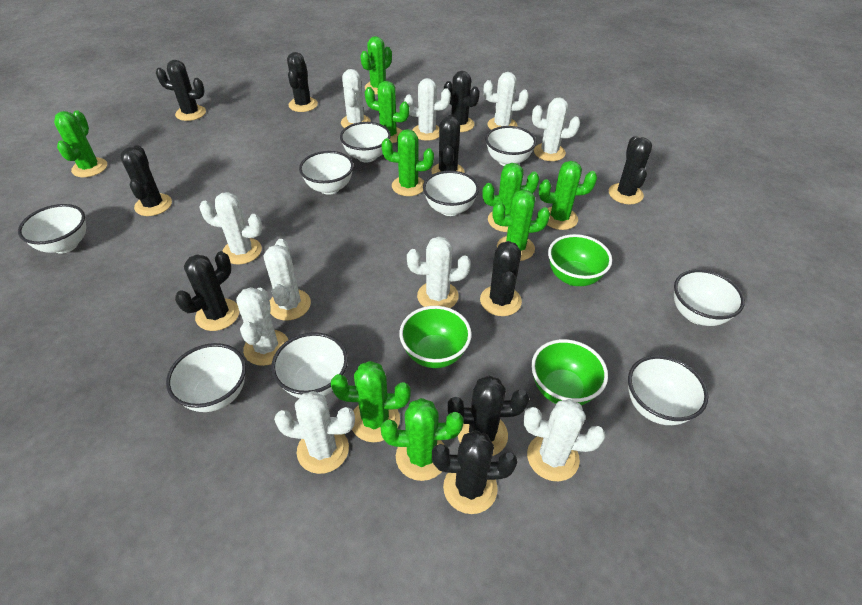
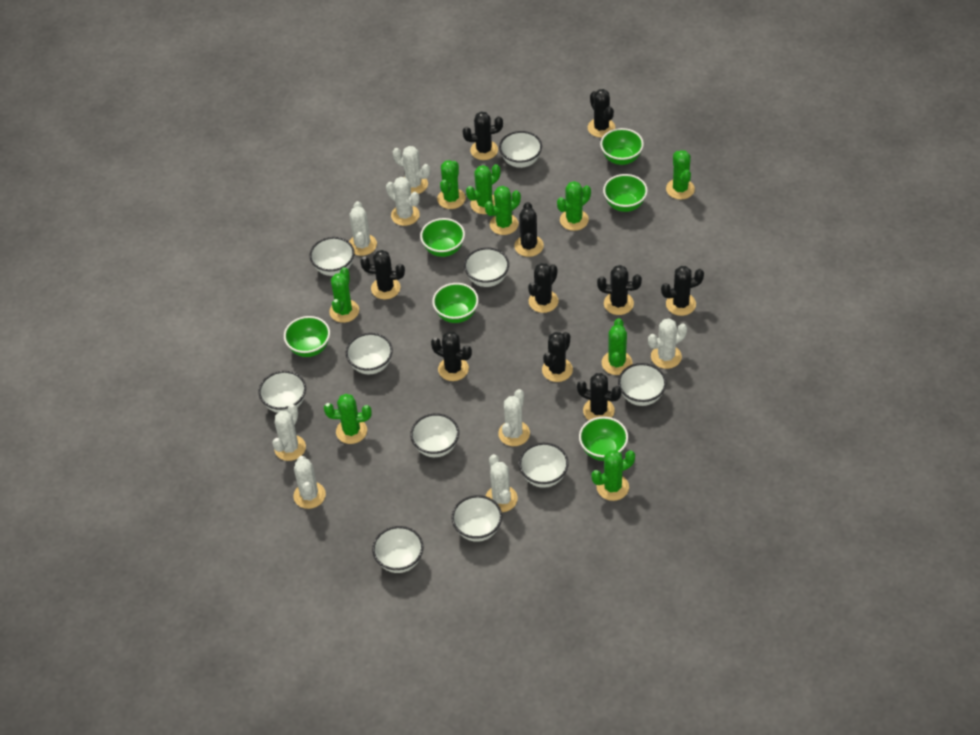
green bowl: [399,306,472,368] [531,339,608,405] [548,234,612,286] = 3 -> [284,316,330,357] [420,218,465,257] [432,283,479,323] [579,417,628,461] [600,128,644,165] [603,174,648,212] = 6
white bowl: [18,204,86,254] [166,343,246,412] [271,332,348,398] [299,151,354,195] [340,122,391,162] [423,171,479,216] [485,126,536,166] [628,355,708,425] [674,269,745,326] = 9 -> [258,371,306,413] [309,237,354,276] [346,333,393,374] [372,526,424,573] [410,413,459,457] [451,495,502,542] [464,248,509,287] [499,131,542,168] [519,443,569,488] [618,363,666,406] = 10
white cactus: [199,192,263,264] [236,287,288,366] [264,239,311,321] [274,391,355,474] [341,69,371,128] [404,78,451,141] [407,236,471,308] [484,72,529,130] [523,399,605,481] [532,97,580,161] = 10 -> [272,404,306,461] [293,456,326,509] [349,201,377,256] [386,177,420,226] [392,146,430,194] [486,454,518,512] [498,389,530,446] [648,318,687,369] = 8

